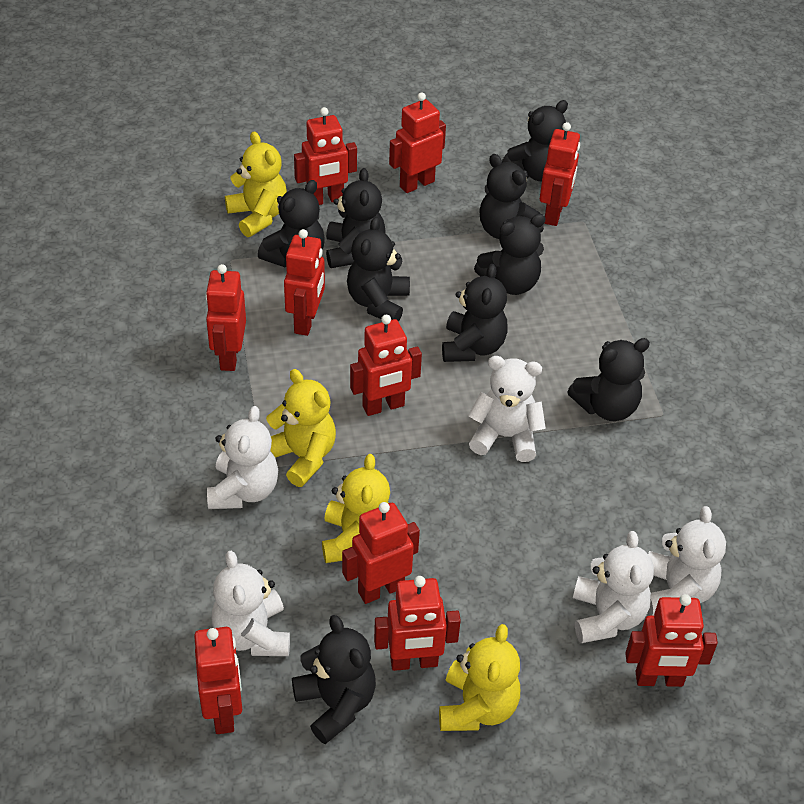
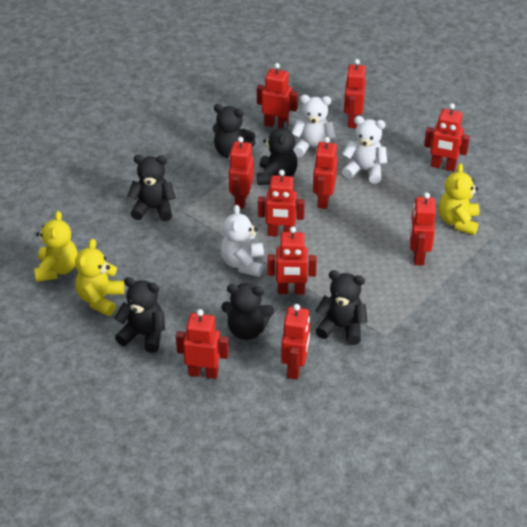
black teddy bear: [258,180,325,267] [292,615,376,744] [326,168,386,268] [347,217,410,322] [442,264,508,362] [474,214,546,295] [480,154,544,239] [502,100,568,181] [567,338,650,421] = 9 -> [114,277,165,353] [127,155,175,221] [213,104,256,158] [221,283,274,340] [257,121,297,185] [315,270,368,345] = 6
white teddy bear: [207,406,278,509] [212,551,290,656] [468,356,546,462] [573,531,654,643] [648,506,726,616] = 5 -> [220,205,264,277] [292,95,336,157] [342,116,387,184] = 3
yellow teddy bear: [225,132,287,237] [266,369,336,487] [322,454,390,563] [439,624,520,731] = 4 -> [34,211,78,282] [75,239,124,316] [439,163,479,235] = 3

